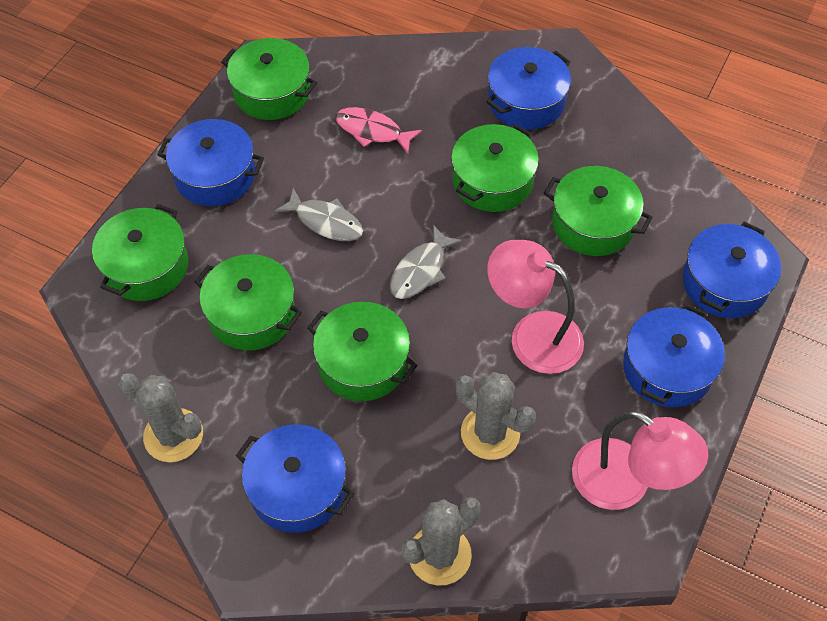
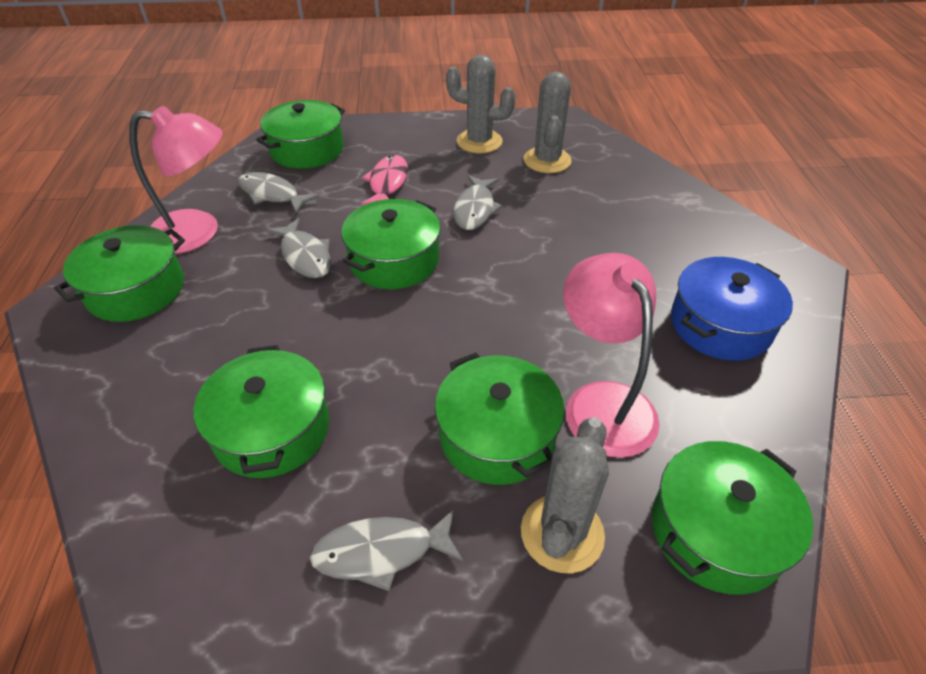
blue pot: [157,119,264,206] [236,424,354,533] [486,47,571,130] [623,304,725,407] [682,222,781,318] = 5 -> [671,257,793,361] = 1
grey fish: [275,188,363,241] [390,225,462,299] = 2 -> [238,172,319,214] [267,218,331,278] [309,509,463,591] [453,175,502,230] = 4

